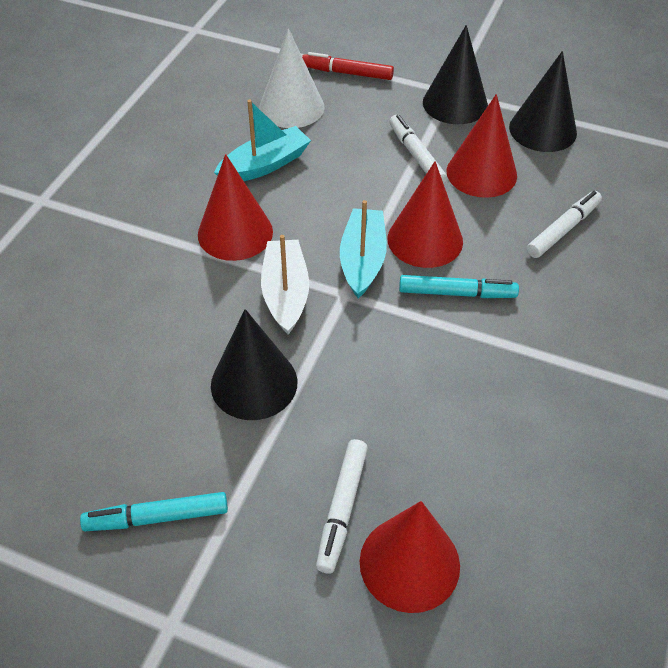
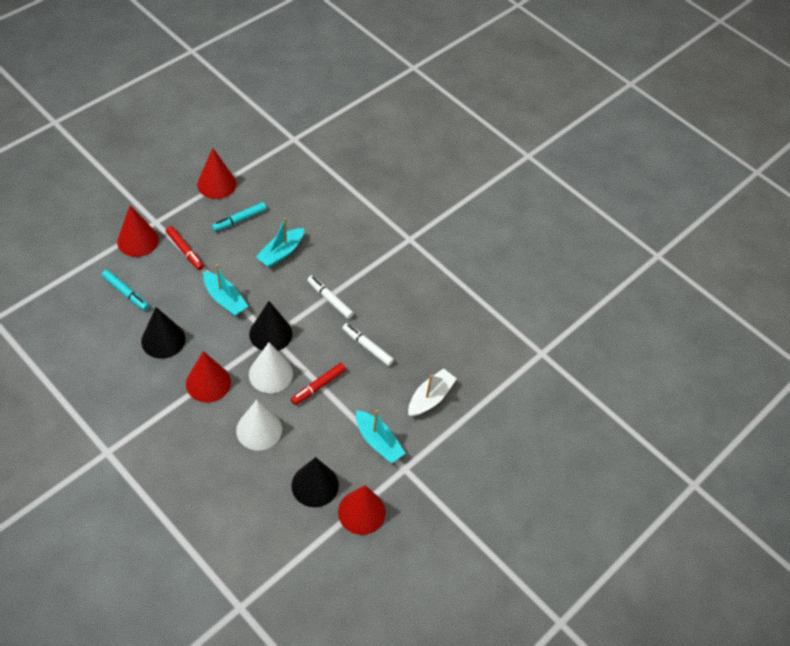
red marker: [302,52,394,80] = 1 -> [166,226,204,270] [291,363,346,405] = 2
turquoise boat: [214,100,311,181] [340,200,387,299] = 2 -> [203,264,249,316] [256,218,304,268] [356,410,406,464] = 3
white cone: [259,28,325,128] = 1 -> [236,400,282,451] [249,342,293,393] = 2
white marker: [316,439,368,574] [389,115,447,184] [527,191,602,258] = 3 -> [307,276,354,319] [342,323,394,366] = 2

